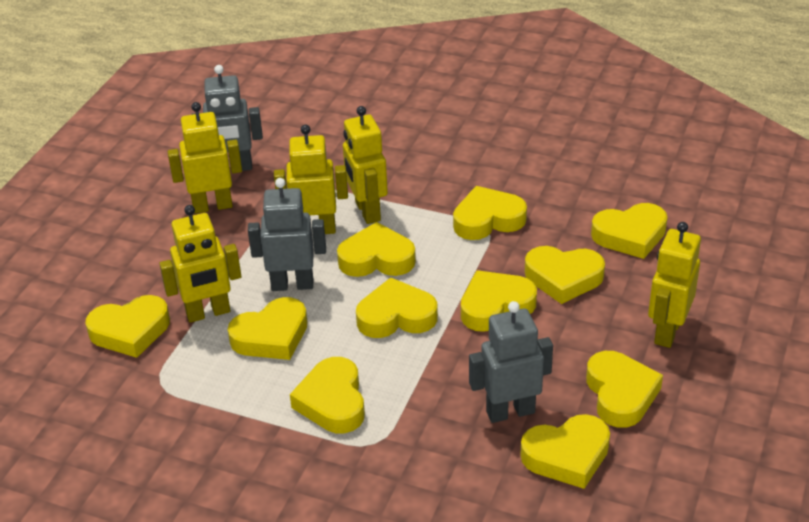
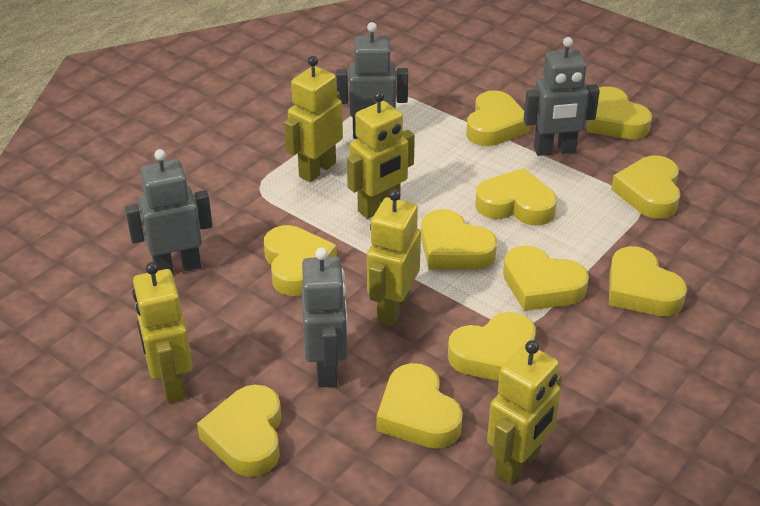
grey robot: [191,65,263,171] [248,178,326,291] [469,301,553,423] = 3 -> [125,149,213,274] [302,248,348,387] [336,22,408,139] [524,37,600,156] = 4

